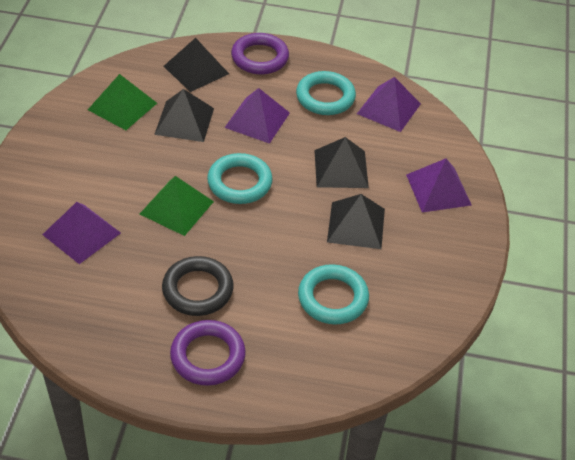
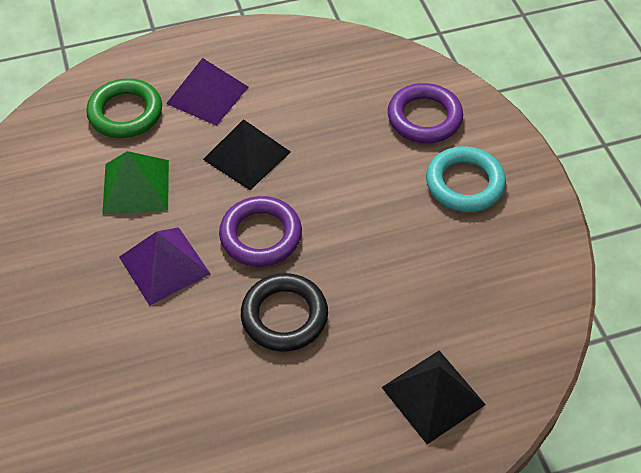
black pyramid: [154,89,214,142] [164,38,229,92] [314,137,369,188] [327,194,385,249] = 4 -> [203,119,291,190] [382,350,486,444] = 2
green pyramid: [88,74,157,130] [140,176,214,236] = 2 -> [102,151,169,215] = 1
green ring: none = 0 -> [86,78,162,138] = 1
purple pyramid: [42,202,121,264] [224,88,290,144] [357,77,421,132] [406,158,471,212] = 4 -> [119,227,210,306] [166,58,248,126] = 2
turquoise ring: [207,153,273,204] [296,71,356,115] [298,264,369,324] = 3 -> [426,146,506,212] = 1

